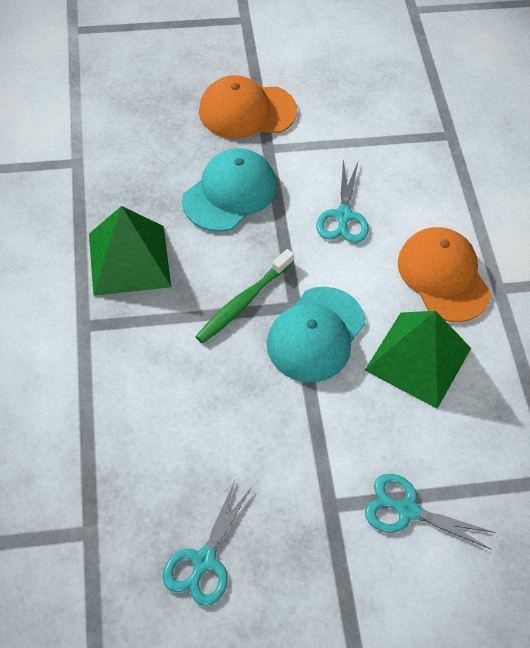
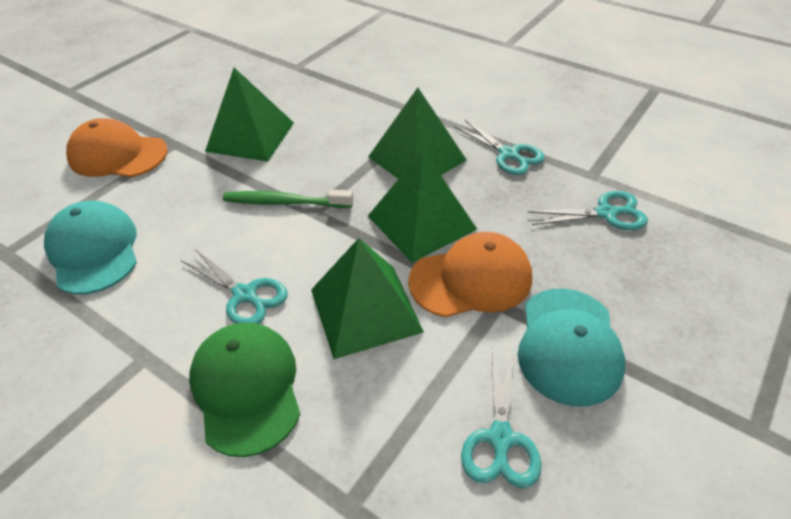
green cap: none = 0 -> [189,323,301,457] = 1
green pyramid: [89,206,171,296] [365,311,471,409] = 2 -> [205,68,294,162] [311,238,424,359] [368,88,467,179] [368,150,477,263] = 4
turquoise scissors: [163,481,252,606] [316,160,369,243] [365,474,496,549] = 3 -> [181,249,288,324] [454,120,545,175] [461,347,541,488] [528,191,648,230] = 4

